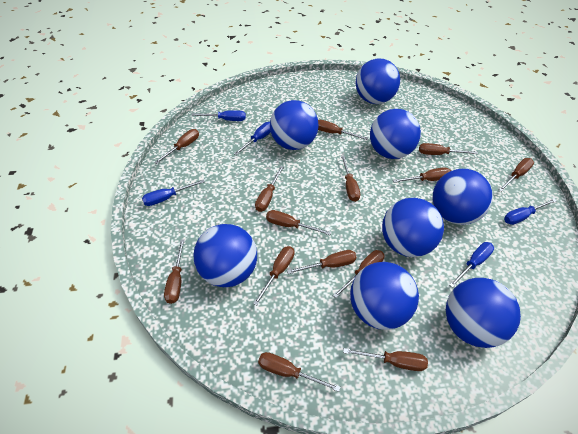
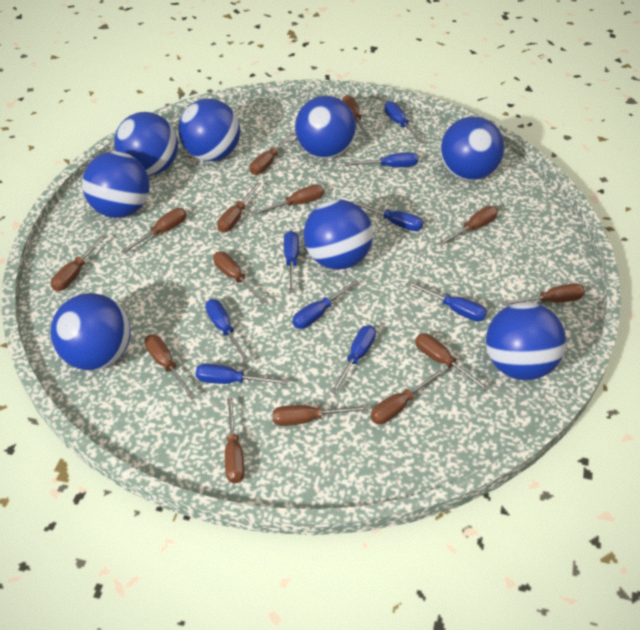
blue screwdriver: [142,179,205,206] [191,110,246,121] [234,122,271,155] [449,242,494,288] [504,199,557,225] = 5 -> [196,363,288,385] [205,299,250,363] [284,231,299,293] [292,279,359,329] [331,325,376,394] [345,152,418,167] [351,200,423,231] [384,101,424,143] [407,281,487,322] = 9

